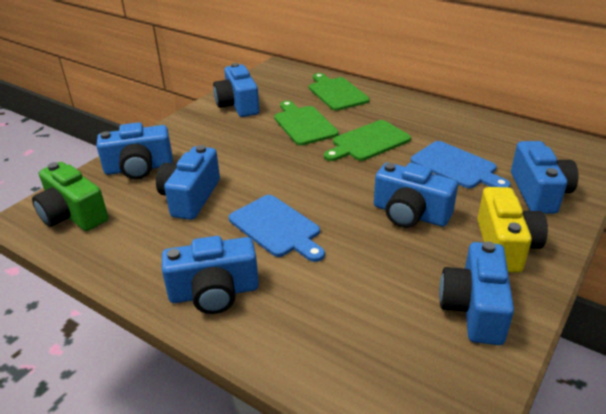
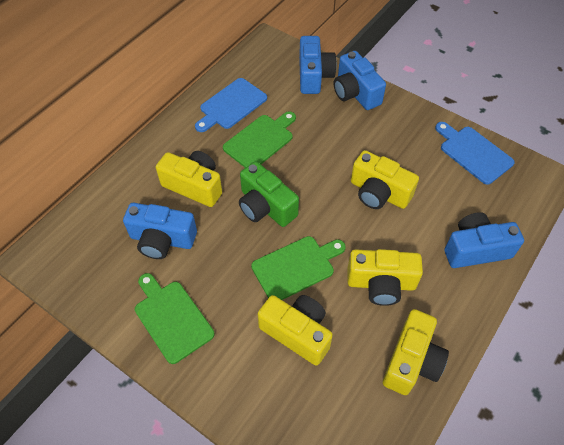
blue camera: [97,122,173,179] [156,145,220,220] [162,236,259,314] [213,63,259,117] [374,162,458,228] [439,241,514,345] [511,141,579,214] = 7 -> [123,203,197,259] [299,36,337,94] [334,51,386,110] [445,212,524,268] = 4
yellow camera: [477,187,548,273] = 1 -> [156,151,222,207] [258,295,333,366] [347,249,423,306] [351,150,419,209] [383,309,449,395] = 5

